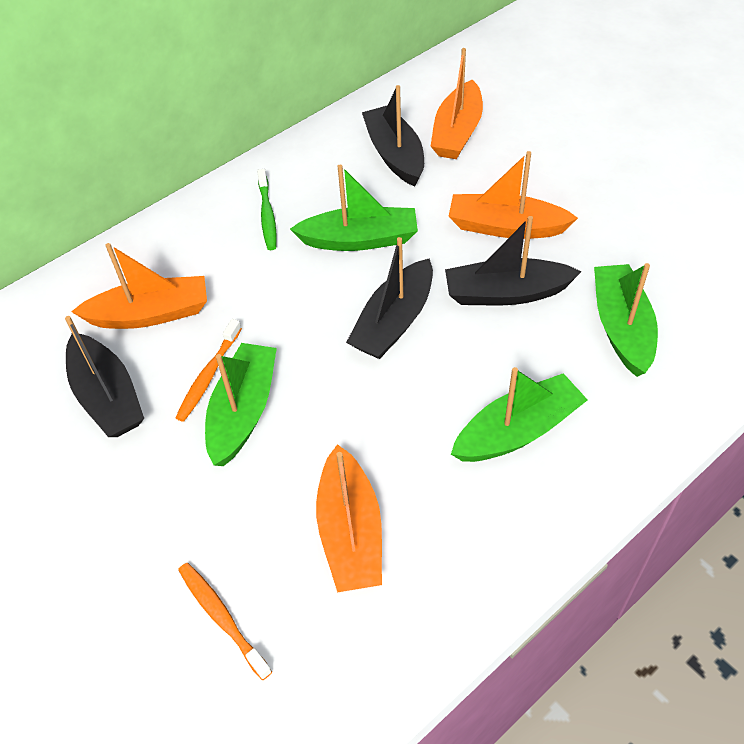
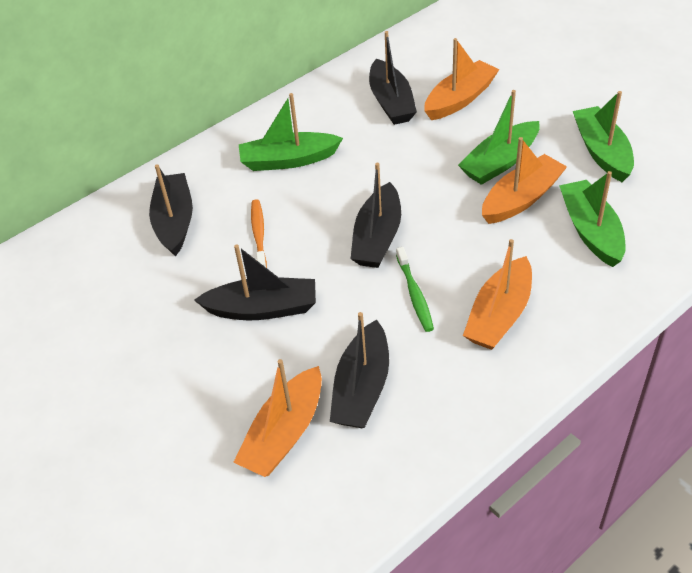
black boat: [65,316,144,437] [346,237,433,359] [362,85,424,186] [445,216,581,305] = 4 -> [149,164,193,257] [194,244,316,320] [330,312,389,428] [351,163,401,268] [369,31,417,125] = 5
orange toothbrush: [175,319,242,422] [178,563,272,680] = 2 -> [251,199,267,268] = 1

